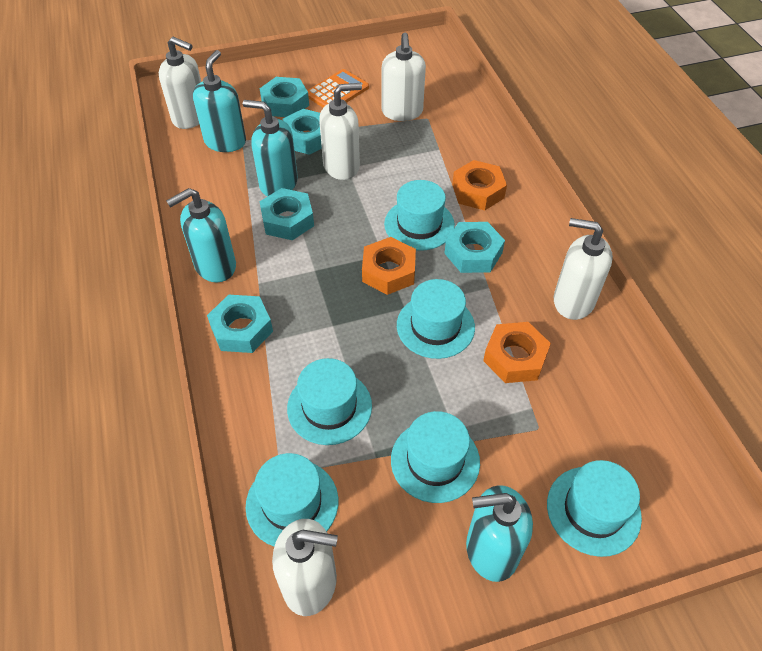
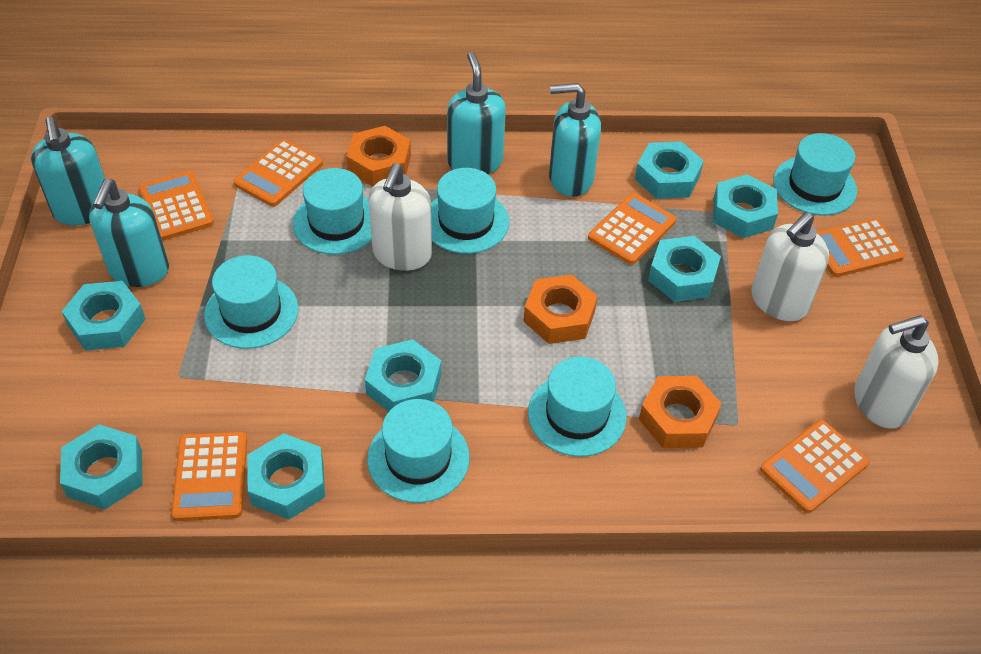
orange calculator: [307,69,369,108] = 1 -> [139,171,214,241] [171,432,247,521] [233,139,323,207] [588,193,677,265] [760,420,869,513] [817,218,905,277] = 6
turquoise nut: [207,295,273,353] [259,188,314,240] [260,77,309,117] [282,109,322,155] [444,222,505,273] = 5 -> [60,424,143,509] [62,281,145,351] [247,433,325,520] [365,339,441,412] [635,141,704,199] [648,236,721,302] [713,174,778,238] = 7
white soap dispenser: [159,37,201,129] [272,519,338,616] [319,83,362,180] [382,33,426,121] [554,218,613,320] = 5 -> [368,163,432,271] [751,212,829,321] [854,315,939,429] = 3

